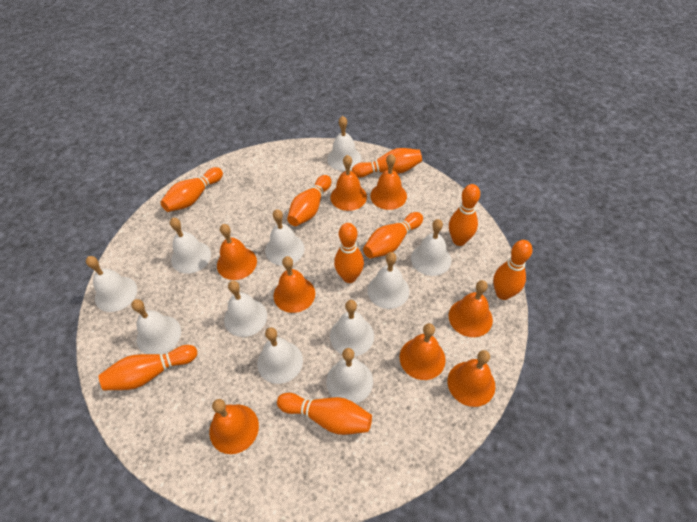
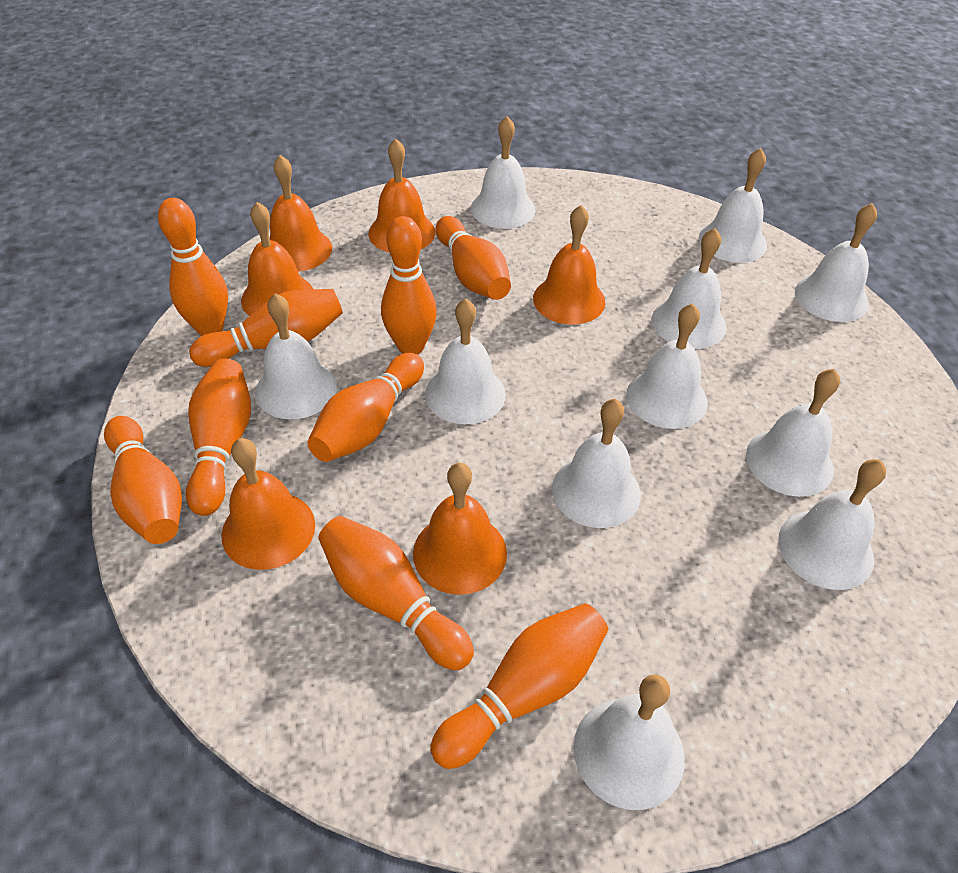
orange bell: [209,399,259,454] [217,224,257,280] [274,256,315,313] [330,155,367,211] [370,154,407,210] [400,323,446,380] [448,350,495,407] [449,280,493,337] = 8 -> [221,438,315,570] [241,202,313,316] [270,155,332,272] [368,138,435,253] [413,463,507,595] [533,205,605,325] = 6

